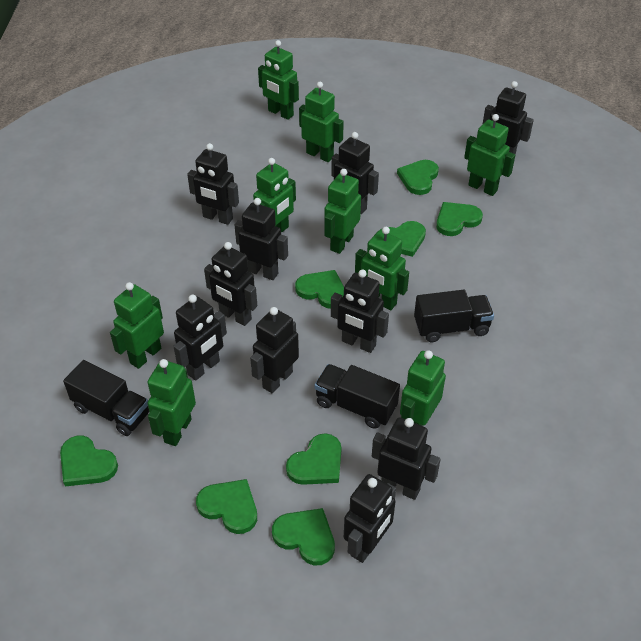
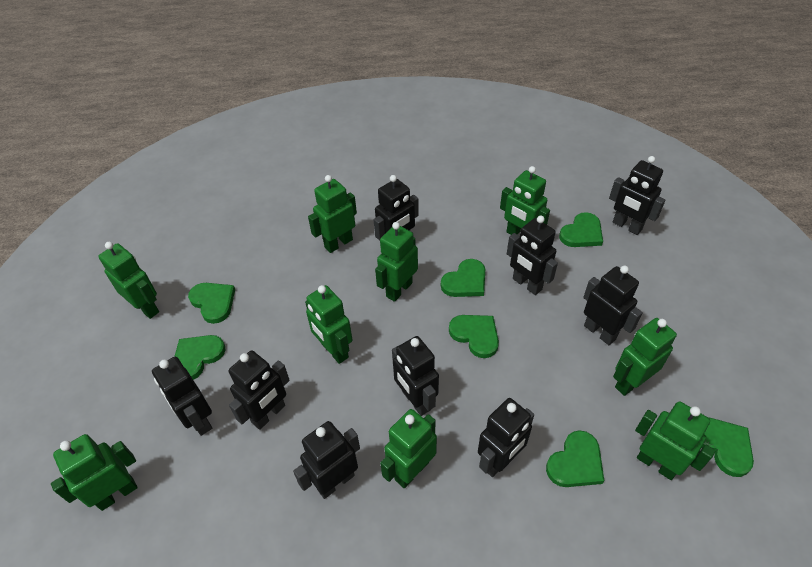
black robot: [173,295,227,381] [187,143,239,225] [204,242,257,326] [235,198,288,280] [250,307,299,393] [331,132,379,214] [331,270,389,353] [344,474,396,563] [372,417,441,500] [482,81,534,155] = 10 -> [152,357,212,436] [229,350,290,430] [293,421,360,499] [374,175,419,240] [392,336,439,416] [478,398,534,477] [507,216,558,295] [583,266,643,345] [609,156,665,235] = 9
black truck: [63,360,149,436] [315,364,400,429] [414,290,494,342] = 3 -> none = 0
green heart: [60,436,118,487] [196,479,257,534] [272,508,335,566] [286,433,341,485] [295,270,344,309] [380,221,426,257] [397,160,439,195] [436,202,483,236] = 8 -> [174,335,226,380] [188,283,235,324] [441,259,485,297] [449,315,499,358] [546,430,604,487] [559,212,603,247] [702,418,754,477] = 7

